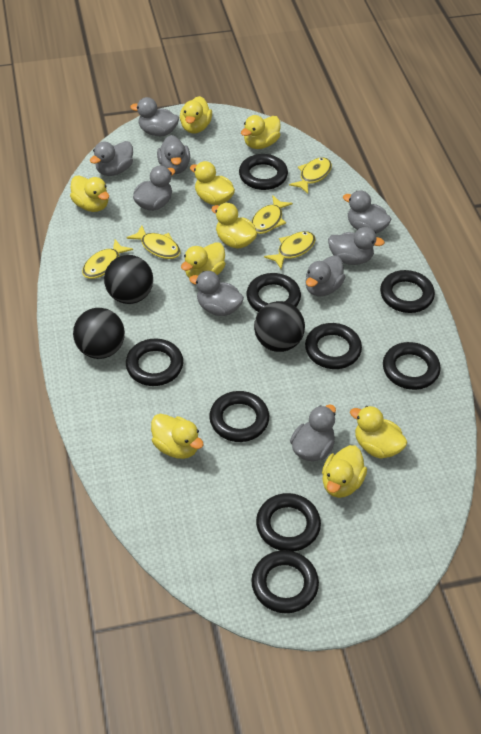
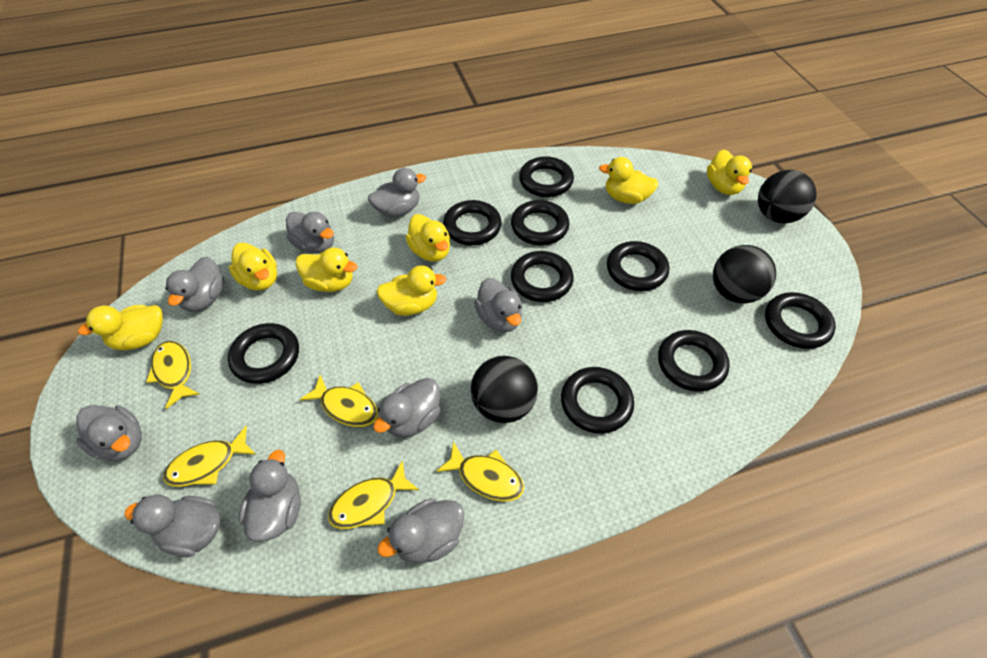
yellow duck: [70,175,109,212] [151,414,204,459] [180,96,212,133] [181,242,225,278] [190,161,235,205] [211,203,257,249] [241,115,281,149] [322,445,367,498] [350,406,407,459] = 9 -> [78,305,163,350] [229,243,277,291] [295,247,357,292] [376,265,446,316] [406,214,450,261] [599,157,659,204] [707,149,752,195] = 7

